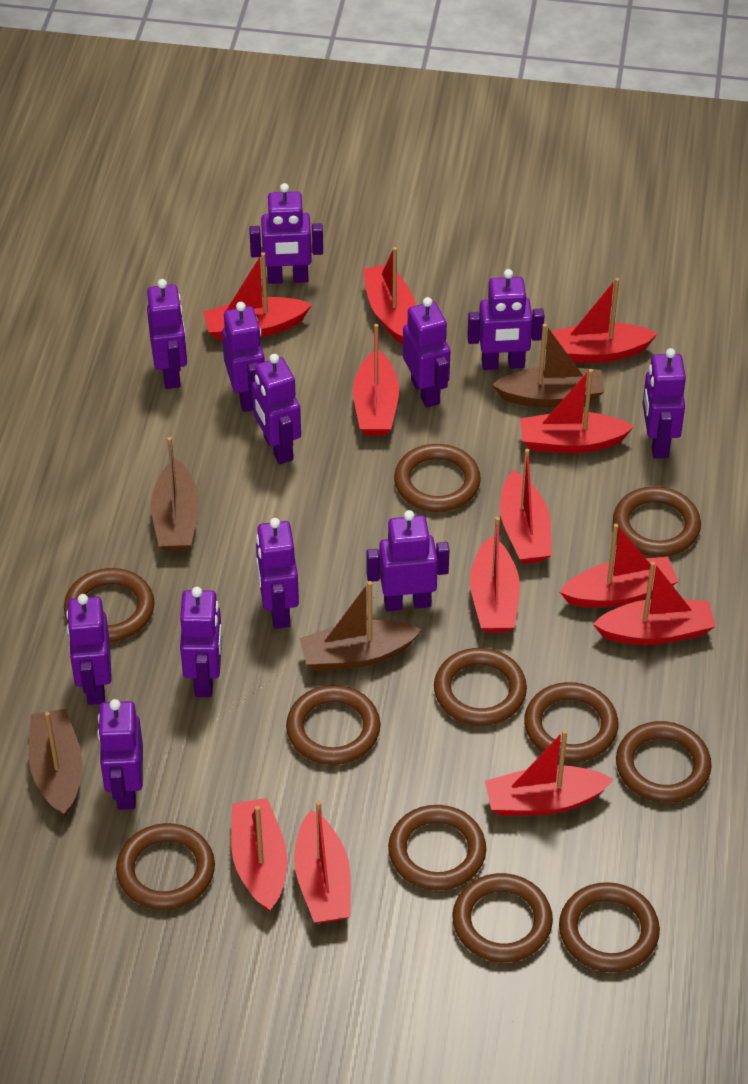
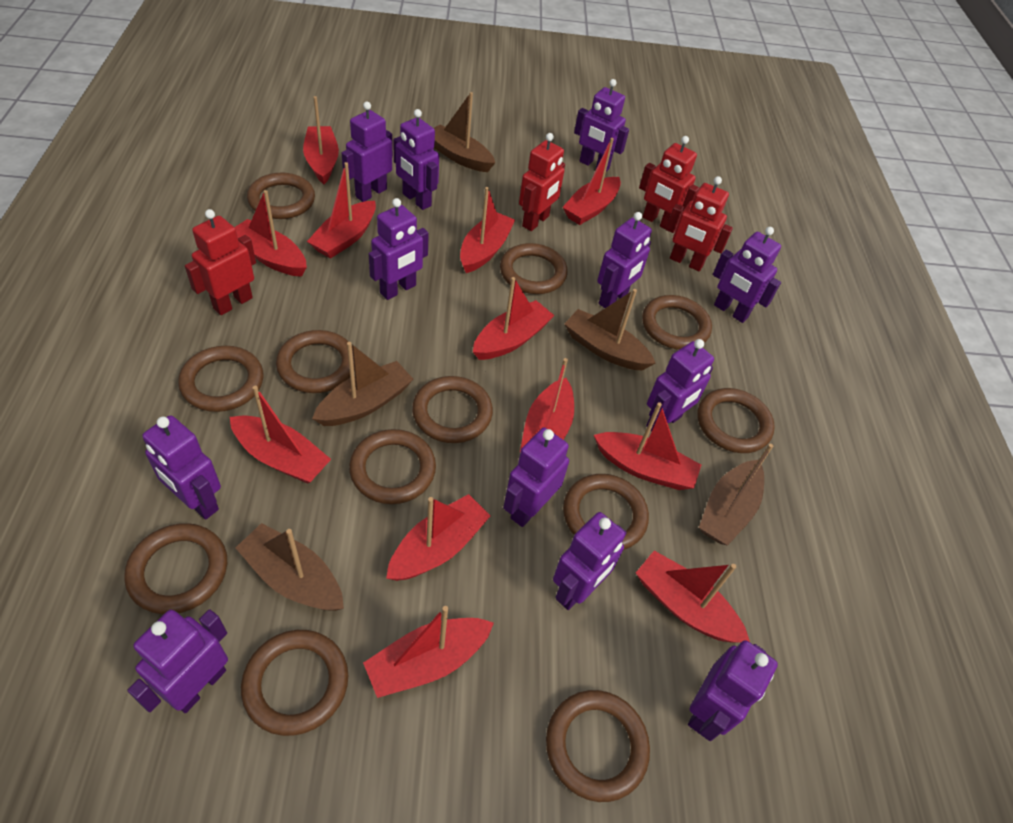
brown boat: [29,709,83,817] [151,437,199,551] [299,581,422,671] [492,324,604,407] = 4 -> [235,523,344,611] [312,342,414,426] [434,92,495,172] [564,289,655,371] [699,444,773,546] = 5
brown ring: [64,568,155,642] [116,823,215,910] [286,685,380,765] [388,805,486,891] [394,444,481,512] [434,648,527,726] [452,873,553,963] [524,682,618,762] [559,882,660,972] [613,486,701,557] [616,721,712,803] = 11 -> [124,523,227,614] [178,346,263,412] [241,630,348,736] [247,173,315,219] [276,330,354,393] [349,429,436,504] [412,376,493,443] [500,243,568,294] [546,690,650,802] [563,474,649,550] [642,295,712,350] [697,388,775,453] = 12
red robot: none = 0 -> [185,209,256,315] [519,133,565,231] [639,136,699,230] [666,176,733,271] = 4

